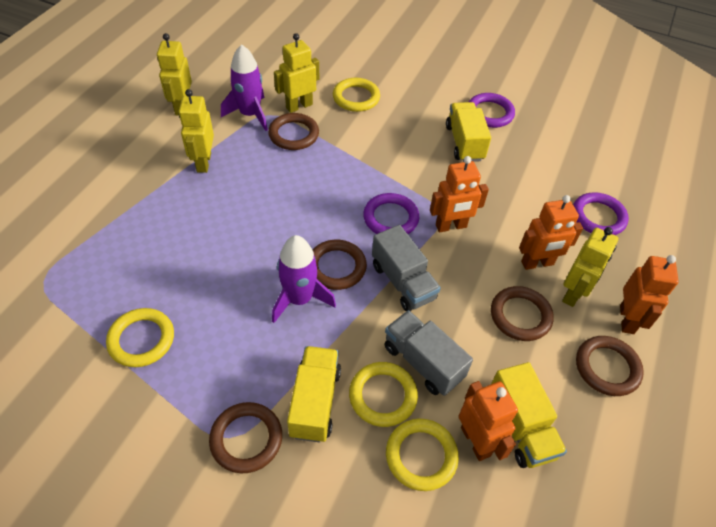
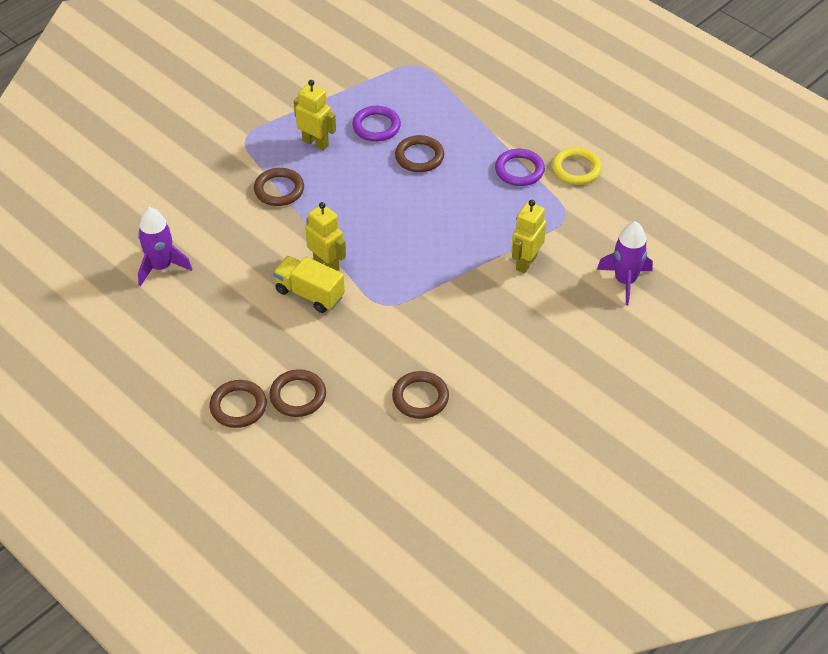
grey truck: [372,225,441,311] [385,310,473,396] = 2 -> none = 0
orange robot: [430,156,489,232] [459,381,518,461] [519,195,583,270] [620,255,679,334] = 4 -> none = 0
purple ring: [363,193,419,234] [469,93,515,128] [573,192,629,235] = 3 -> [352,106,401,142] [495,149,545,186] = 2
yellow ring: [106,308,174,367] [333,78,380,112] [349,362,418,427] [386,419,459,491] = 4 -> [552,147,602,185] = 1
yellow robot: [157,33,192,116] [179,89,214,173] [274,33,319,113] [562,227,618,307] = 4 -> [294,80,336,151] [305,202,346,271] [511,200,546,273] = 3
yellow truck: [287,346,341,443] [446,102,491,162] [491,362,567,468] = 3 -> [273,256,345,313] = 1

